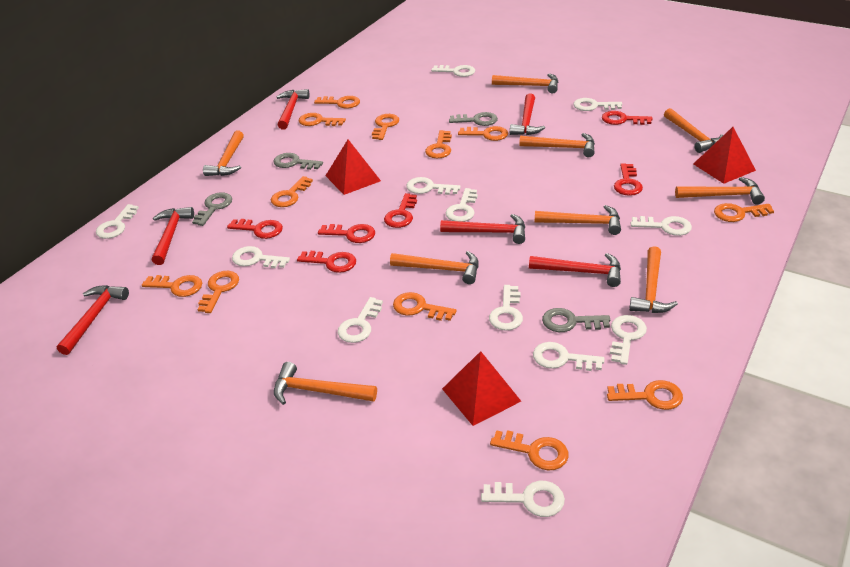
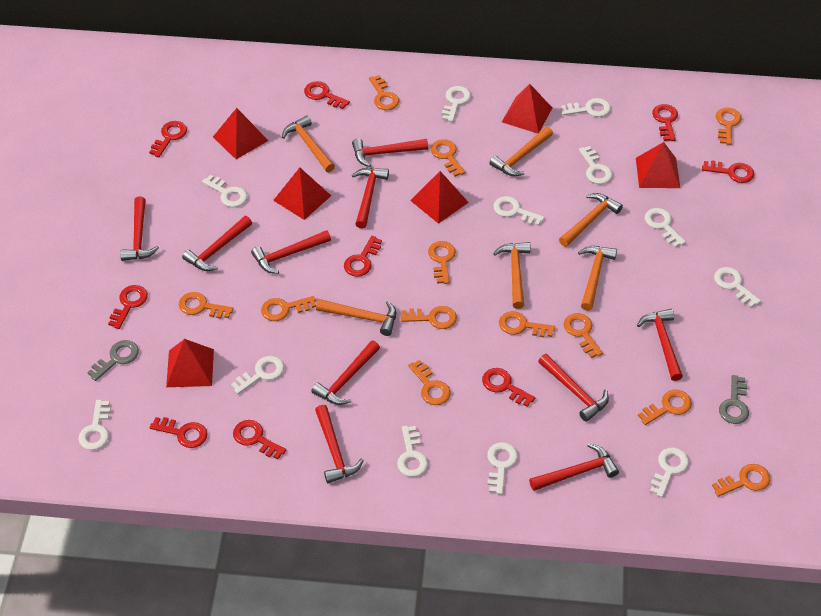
grey key: [192,193,232,226] [273,153,323,170] [449,112,498,126] [542,308,610,332] = 4 -> [87,340,139,381] [719,375,749,424] = 2
orange hammer: [203,131,244,176] [274,362,377,405] [390,251,479,284] [492,73,558,94] [519,133,595,157] [534,205,621,235] [629,246,678,313] [664,108,723,153] [675,177,765,205] = 9 -> [282,115,335,172] [316,299,396,336] [489,127,553,176] [493,242,531,309] [559,193,623,247] [578,246,617,311] = 6
red hammer: [57,285,129,355] [152,207,194,265] [277,89,310,129] [440,214,525,244] [510,93,545,135] [529,253,621,287] = 6 -> [120,196,159,261] [182,216,252,271] [251,230,331,274] [311,340,380,405] [315,405,364,483] [352,138,428,167] [352,168,389,229] [529,443,619,491] [538,354,609,422] [637,309,683,381] = 10
red key: [227,219,283,239] [297,251,356,273] [318,224,375,243] [384,193,417,228] [602,111,653,125] [614,163,643,196] = 6 -> [108,285,148,329] [149,121,187,157] [150,417,208,448] [233,420,286,460] [304,81,350,109] [344,236,382,277] [482,368,535,407] [652,104,678,141] [702,160,755,183] = 9
red pyramid: [326,140,381,195] [442,351,521,426] [693,127,756,184] = 3 -> [166,339,214,387] [213,108,269,159] [273,168,331,220] [410,171,469,224] [502,84,552,134] [636,142,680,188] = 6

